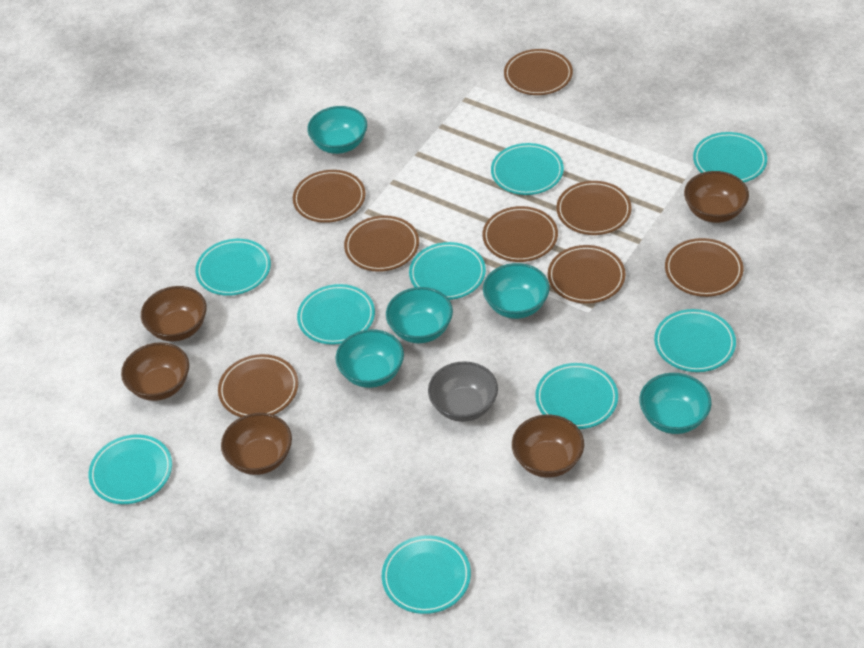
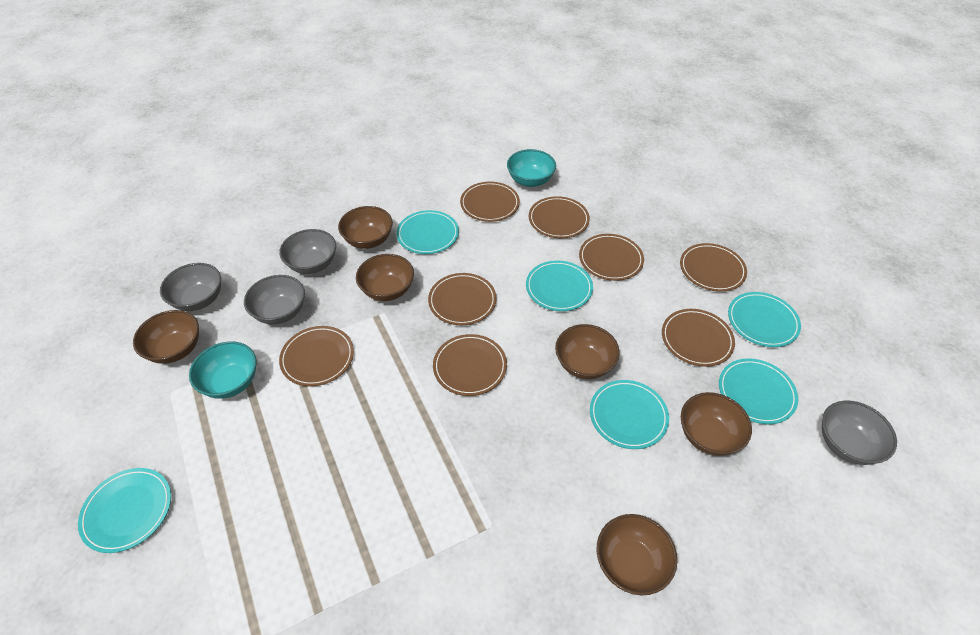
brown bowl: [121,342,189,401] [141,286,207,342] [221,413,292,475] [512,415,584,478] [684,171,749,223] = 5 -> [133,310,199,364] [338,206,393,249] [356,254,414,301] [555,324,620,379] [597,514,677,595] [681,392,752,456] = 6
grey bowl: [428,361,498,422] = 1 -> [160,263,221,311] [244,275,305,325] [279,229,336,274] [822,401,897,465] = 4
turquoise bowl: [307,106,367,154] [336,329,404,388] [386,287,453,343] [483,263,549,319] [639,373,712,434] = 5 -> [189,341,257,399] [507,149,556,187] = 2
turquoise plate: [89,434,172,504] [195,239,271,296] [297,284,375,345] [382,535,471,614] [409,242,486,300] [491,143,564,195] [535,363,618,429] [654,309,736,372] [693,132,767,182] = 9 -> [78,468,171,553] [396,210,459,254] [526,260,593,311] [590,380,669,449] [719,358,798,424] [728,292,801,347] = 6

